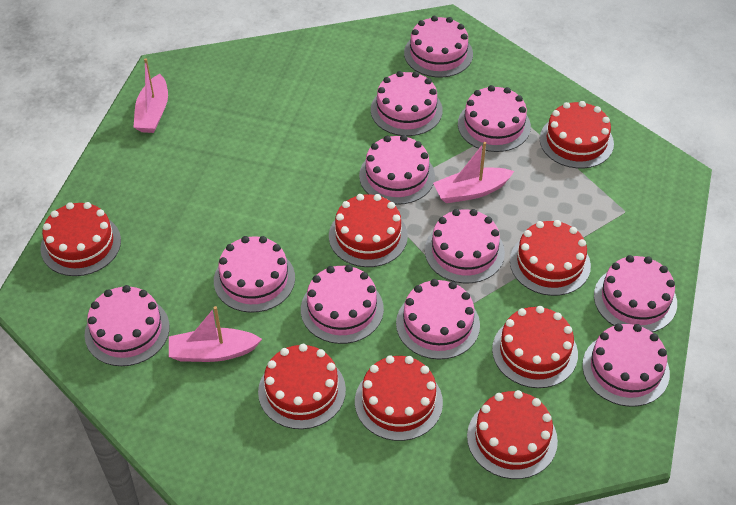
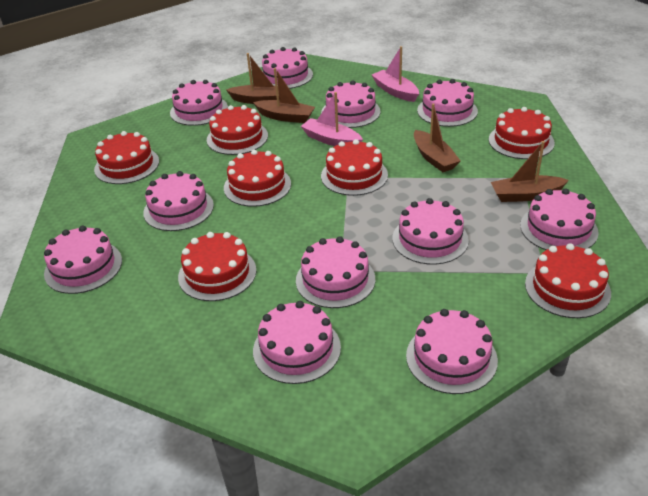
brown boat: none = 0 -> [226,53,279,104] [253,68,315,123] [414,103,461,172] [491,141,569,202] = 4
pink boat: [134,58,168,133] [169,306,262,362] [433,142,514,203] = 3 -> [301,92,363,146] [372,46,419,102] = 2
red cake: [40,202,121,276] [258,344,346,429] [329,194,408,267] [355,356,443,441] [467,390,558,479] [492,306,578,388] [510,220,591,296] [539,101,614,168] = 8 -> [94,131,159,184] [178,232,256,301] [207,105,268,155] [224,150,291,207] [321,139,388,196] [489,107,555,159] [525,243,611,318] = 7

